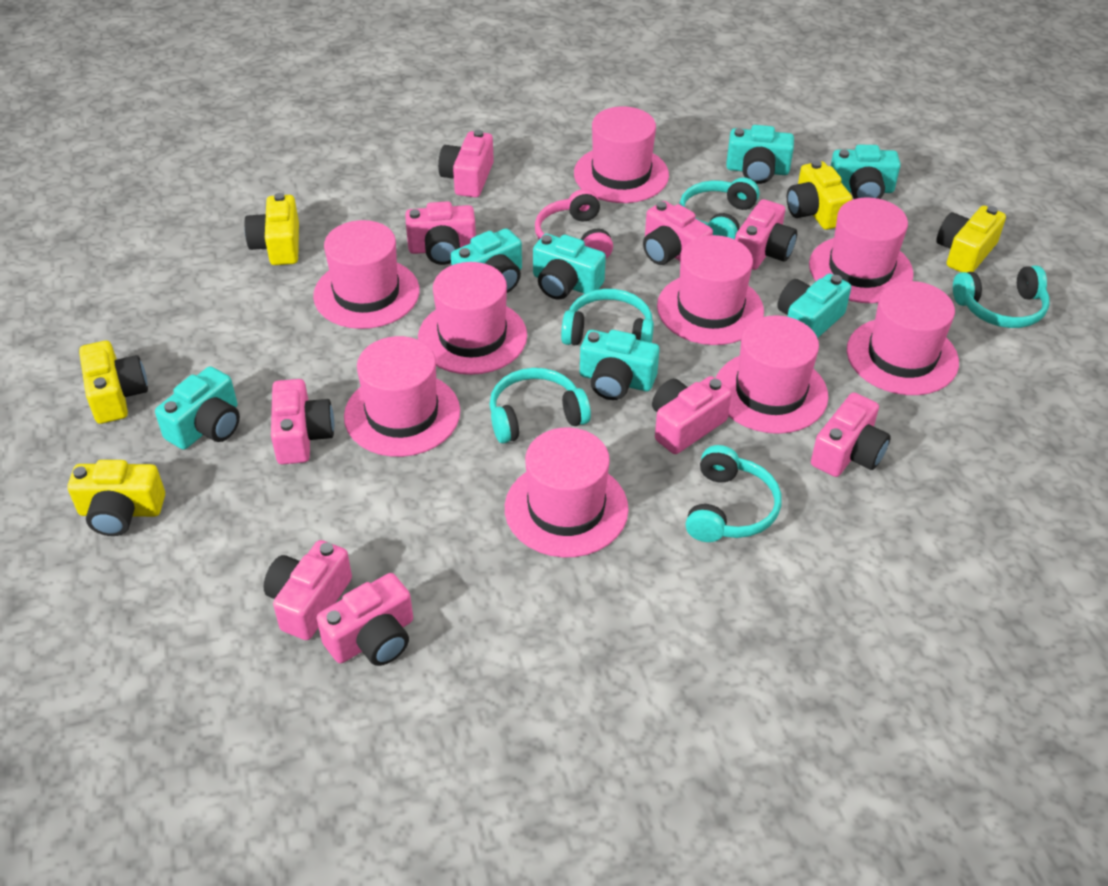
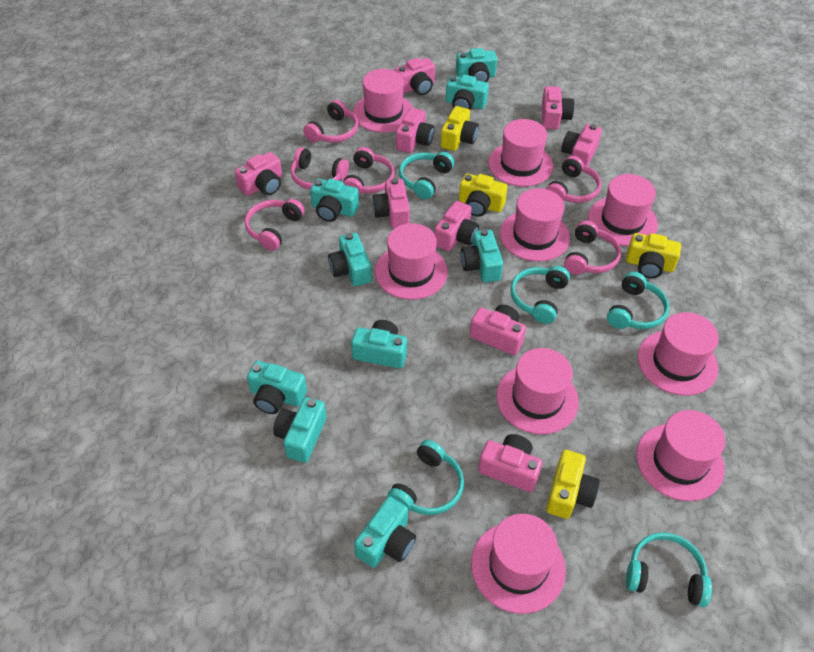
pink headphones: [535,189,613,258] = 1 -> [245,199,305,251] [291,147,349,190] [303,100,358,143] [343,147,395,195] [546,156,601,203] [564,220,621,275] = 6
turquoise camera: [155,366,240,450] [451,228,522,293] [533,234,606,299] [580,330,659,400] [726,125,794,184] [777,273,851,338] [831,145,901,199] = 7 -> [247,361,307,414] [273,397,326,463] [310,179,359,222] [328,233,372,286] [351,320,407,368] [354,496,416,568] [446,75,489,110] [456,48,497,82] [461,229,503,283] = 9
yellow camera: [68,460,165,536] [79,341,148,424] [244,193,299,265] [787,160,852,230] [936,206,1006,273] = 5 -> [440,106,479,151] [459,173,508,217] [546,450,600,519] [626,233,681,279] = 4

